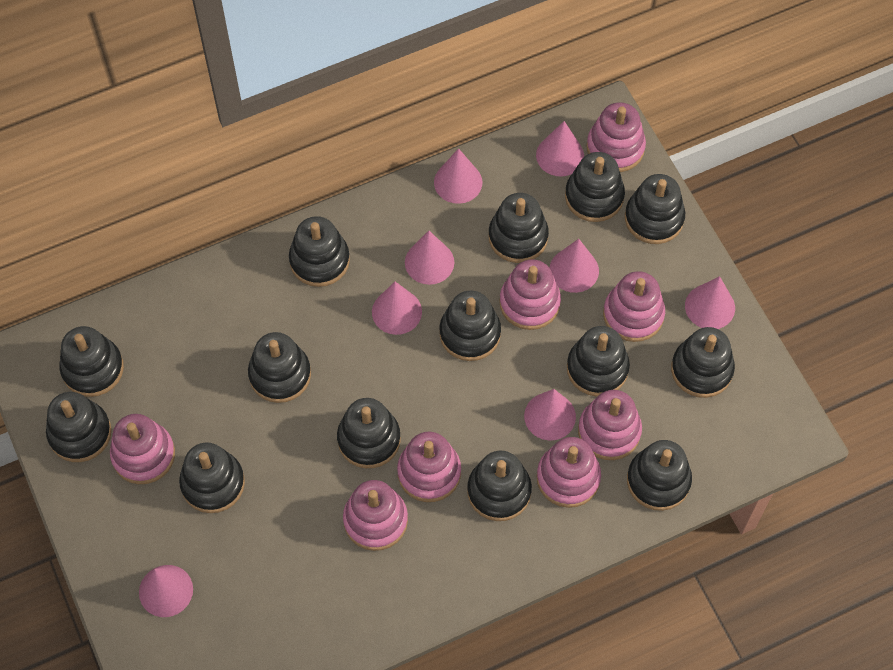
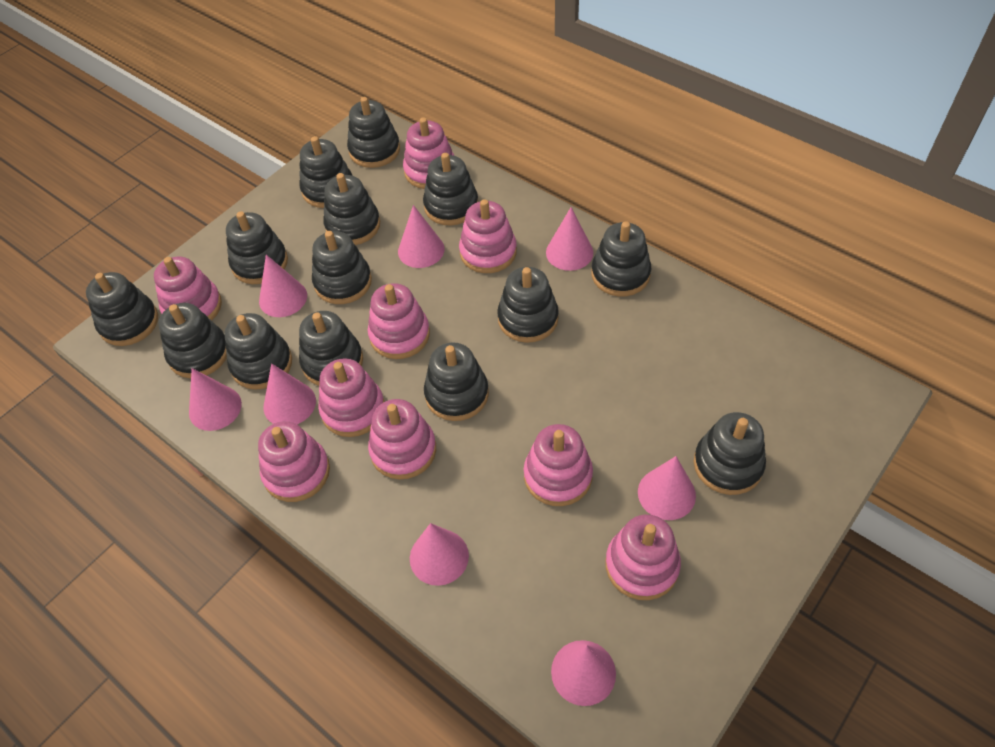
pink stacking toy: [110,414,175,484] [343,480,408,551] [397,432,461,502] [499,259,561,330] [536,437,601,508] [578,390,642,460] [587,102,646,172] [603,271,665,342] = 8 -> [154,257,222,320] [258,421,330,502] [318,358,384,437] [368,283,430,359] [368,399,436,480] [403,117,455,189] [459,199,517,273] [524,424,593,506] [605,514,681,600] = 9

